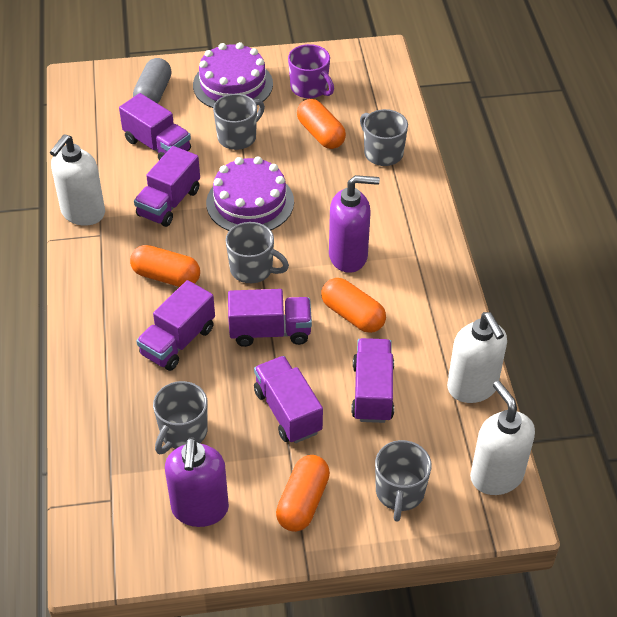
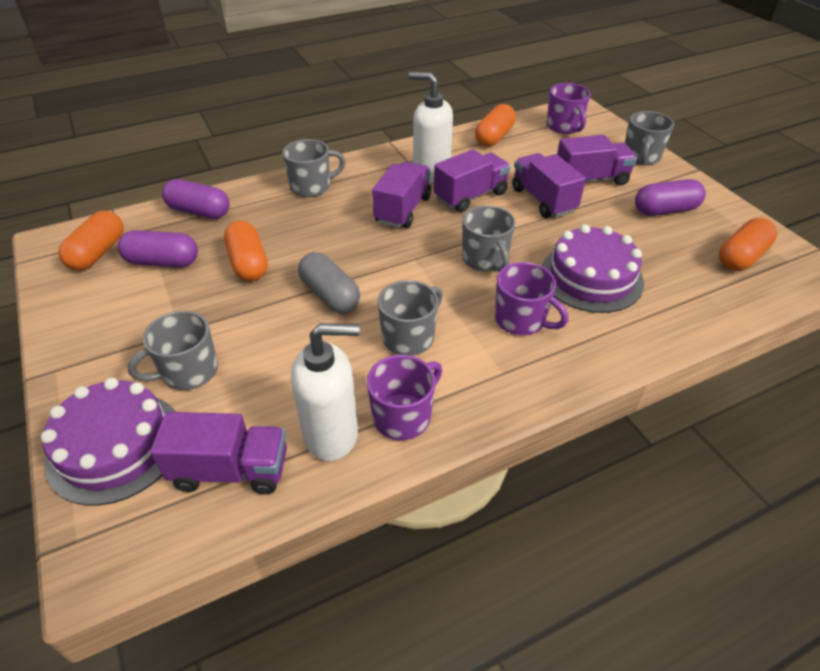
purple capsule: none = 0 -> [118,230,198,267] [162,179,230,219] [635,179,706,216] = 3
purple mug: [288,44,334,98] = 1 -> [367,355,442,440] [495,262,568,336] [546,83,591,134] = 3
purple soap dispenser: [165,437,229,527] [329,175,380,273] = 2 -> none = 0
purple truck: [119,93,191,160] [134,146,200,227] [136,280,215,371] [228,289,312,347] [254,356,323,443] [351,338,394,423] = 6 -> [150,412,287,494] [372,162,431,228] [434,149,511,212] [512,153,586,218] [557,135,637,186] = 5
white soap dispenser: [50,134,105,226] [447,312,507,403] [470,381,535,495] = 3 -> [291,323,360,461] [409,72,453,183] = 2

